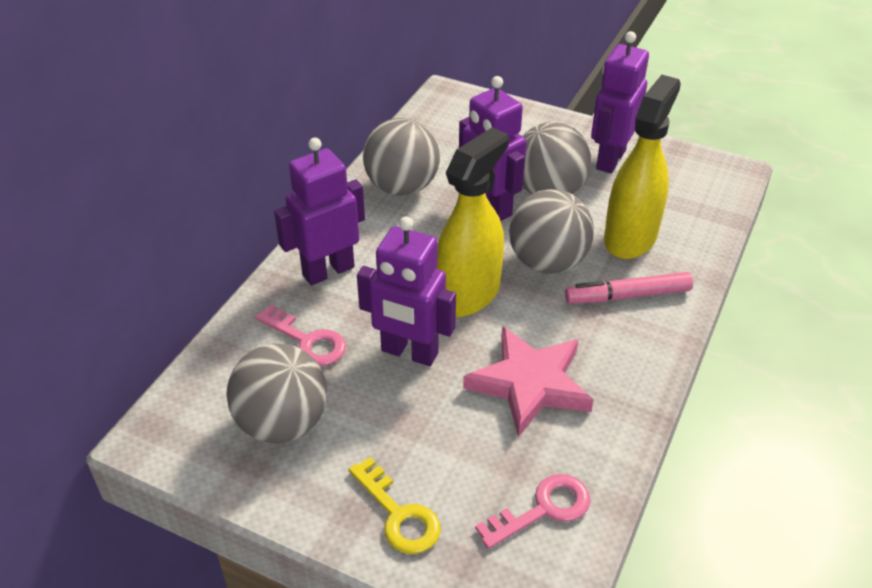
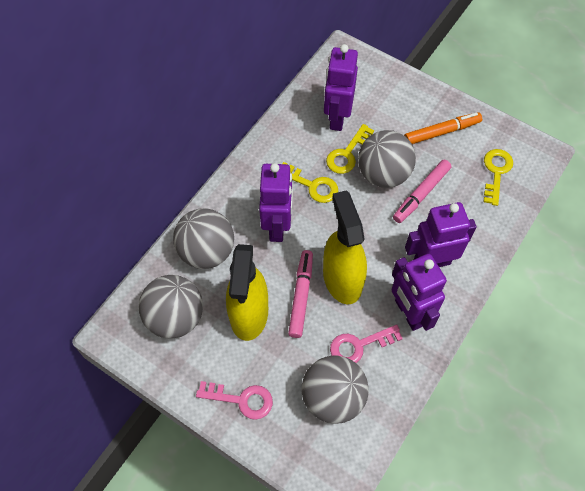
orange marker: none = 0 -> [404,112,482,144] = 1
pink marker: [565,272,693,304] = 1 -> [288,250,313,338] [393,160,451,223] = 2
pink star: [463,326,594,437] = 1 -> none = 0
yellow key: [349,457,441,554] = 1 -> [282,162,338,203] [326,124,374,174] [484,149,513,206] = 3

